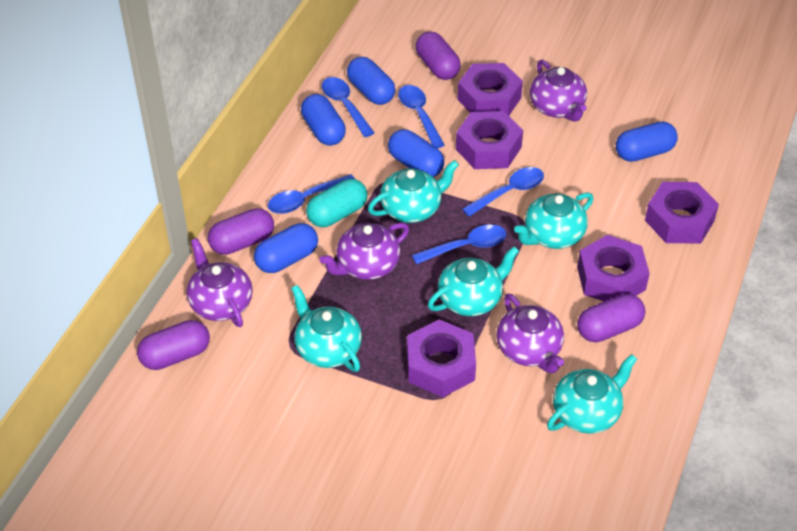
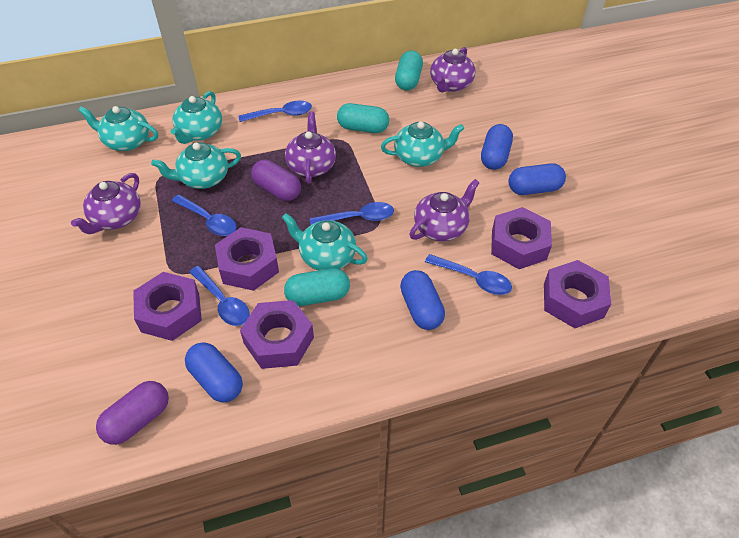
blue capsule: [254,223,318,273] [301,94,346,146] [347,57,395,105] [388,129,444,177] [616,121,678,162] = 5 -> [185,342,243,403] [400,270,445,330] [481,124,513,170] [508,163,566,195] = 4
purple capsule: [137,320,210,370] [208,208,274,255] [416,31,461,80] [577,294,645,342] = 4 -> [96,381,169,445] [251,160,301,201] = 2
turquoise capsule: [306,179,368,227] = 1 -> [284,268,350,306] [337,103,389,133] [395,51,423,90] = 3

